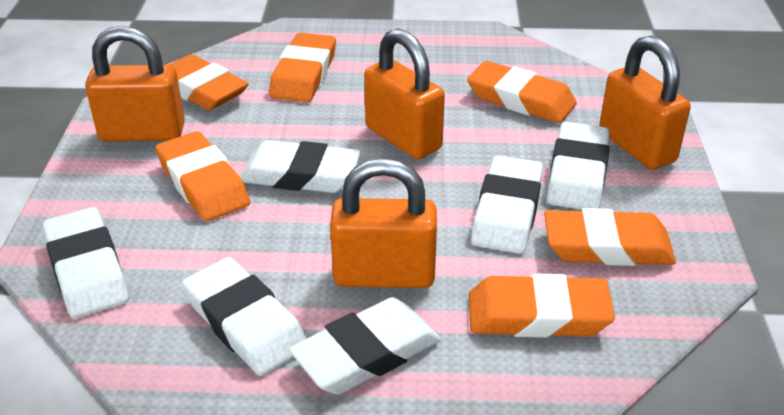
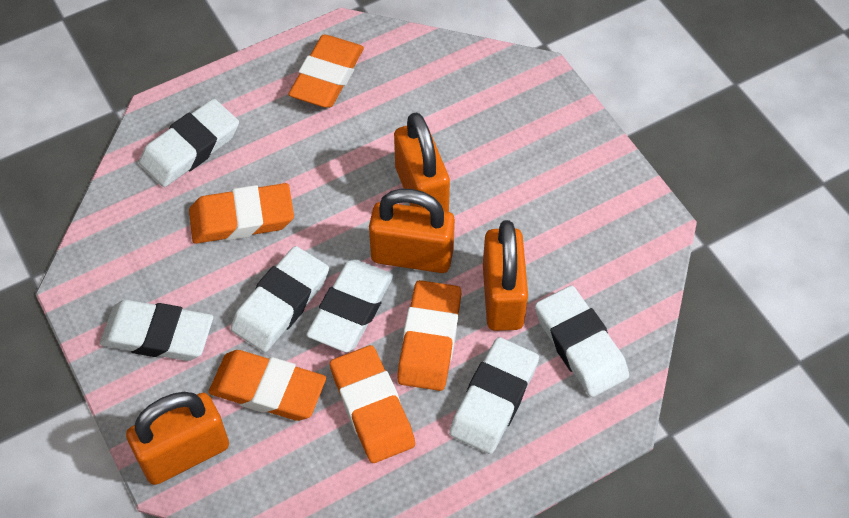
orange eraser: [155,131,250,221] [169,54,249,110] [269,33,336,102] [467,61,577,123] [469,274,615,338] [544,208,676,266] = 6 -> [189,183,294,244] [209,350,326,421] [288,35,364,108] [330,345,415,463] [397,280,462,391] = 5

